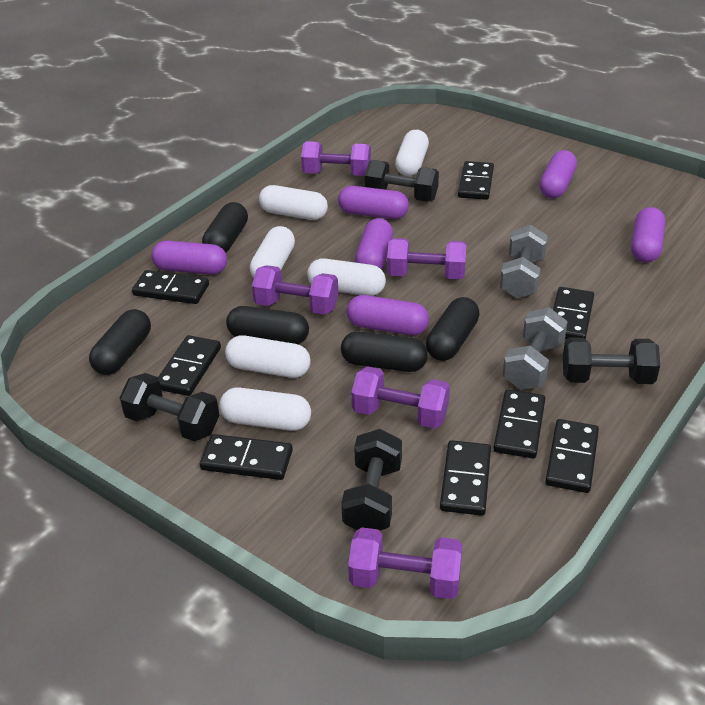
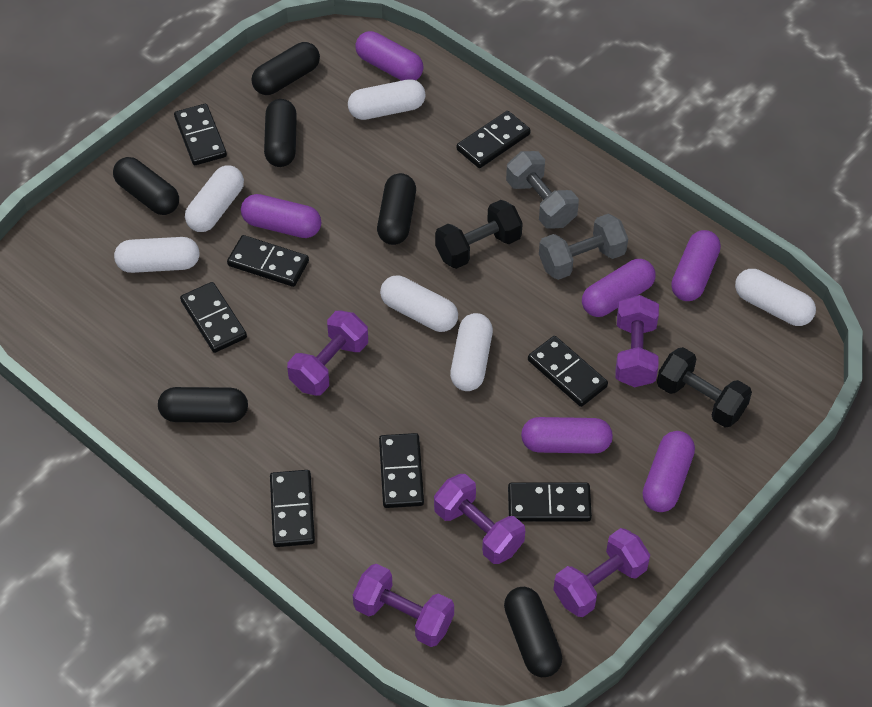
black capsule: [89,309,151,375] [202,202,248,253] [226,306,309,344] [341,331,428,372] [426,297,480,361] = 5 -> [113,157,179,215] [158,387,248,423] [251,42,320,95] [264,99,297,167] [377,173,416,245] [504,587,562,677] = 6
black dumbbell: [119,373,219,441] [341,429,402,531] [365,160,439,202] [563,337,660,384] = 4 -> [435,200,523,269] [657,347,752,427] = 2

